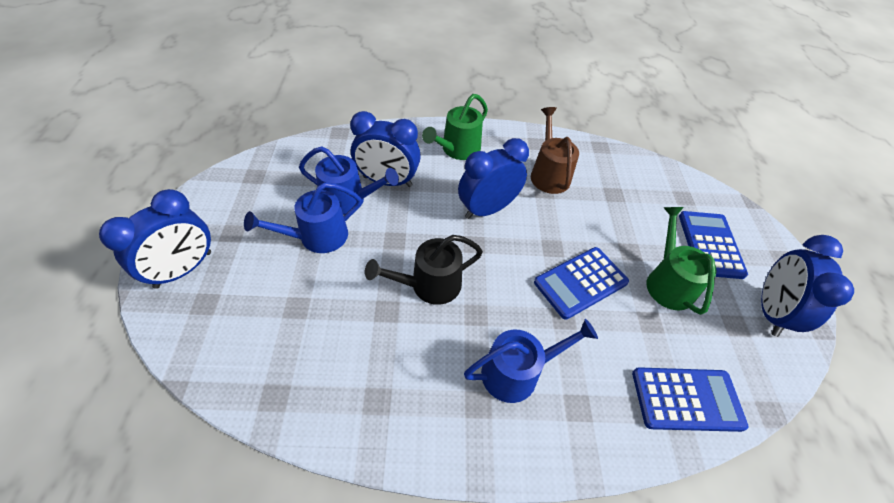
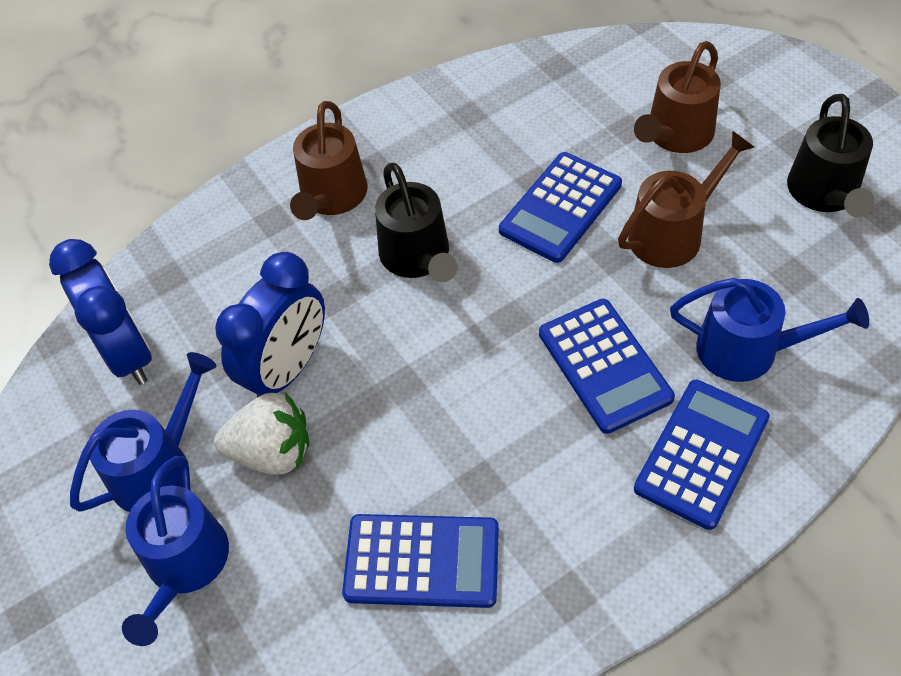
black watering can: [365,235,483,305] = 1 -> [375,163,457,282] [787,94,875,217] = 2
blue calculator: [534,247,629,320] [632,367,749,432] [679,211,748,279] = 3 -> [342,514,499,608] [499,152,622,263] [539,299,675,434] [634,380,770,530] = 4
blue clock: [99,189,211,289] [350,111,421,187] [458,138,529,219] [761,235,854,337] = 4 -> [49,239,152,385] [215,252,325,397] = 2
brown watering can: [531,107,579,194] = 1 -> [290,101,368,220] [618,130,754,268] [634,41,721,153] = 3
green watering can: [422,94,488,160] [647,207,717,315] = 2 -> none = 0
white strawberry: none = 0 -> [214,392,309,475] = 1

